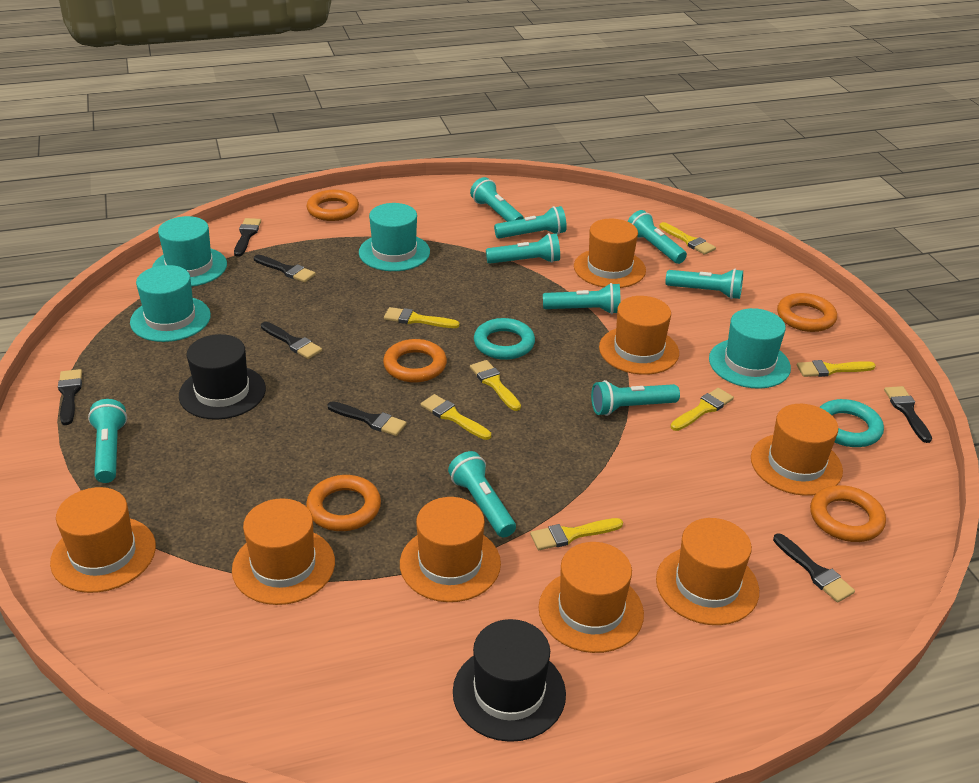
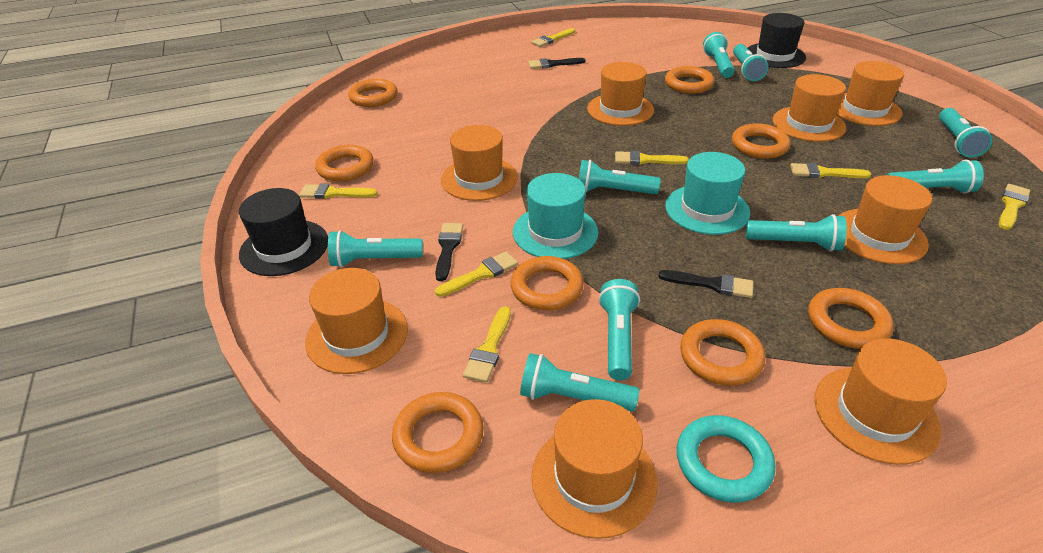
black brush: [58,369,82,425] [234,218,261,257] [254,255,316,282] [261,322,322,359] [327,401,407,436] [773,533,855,603] [884,386,932,443] = 7 -> [435,223,463,281] [528,58,585,69] [658,270,753,298] = 3
orange ring: [306,475,381,531] [307,190,359,221] [383,339,447,383] [777,293,837,332] [810,485,886,542] = 5 -> [315,145,374,182] [348,79,398,107] [392,392,484,473] [510,256,584,310] [665,66,715,94] [680,319,765,386] [732,123,791,159] [808,288,893,349] = 8
turquoise hat: [130,265,211,342] [152,216,227,287] [359,203,430,271] [709,308,791,389] = 4 -> [513,173,599,259] [665,152,750,235] = 2
turquoise ring: [474,318,535,360] [819,399,884,447] = 2 -> [677,415,775,503] = 1

